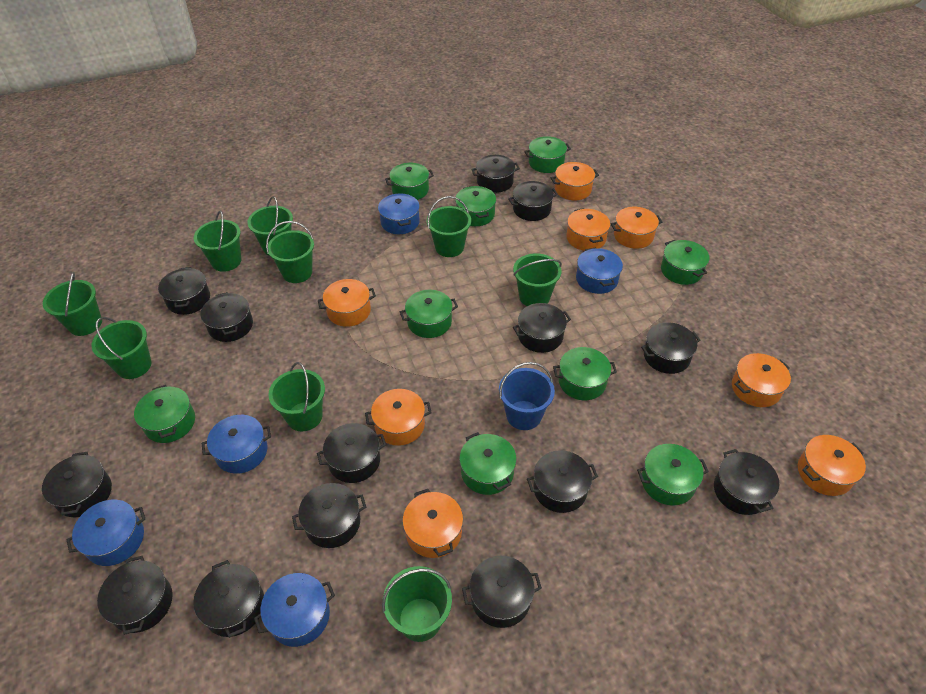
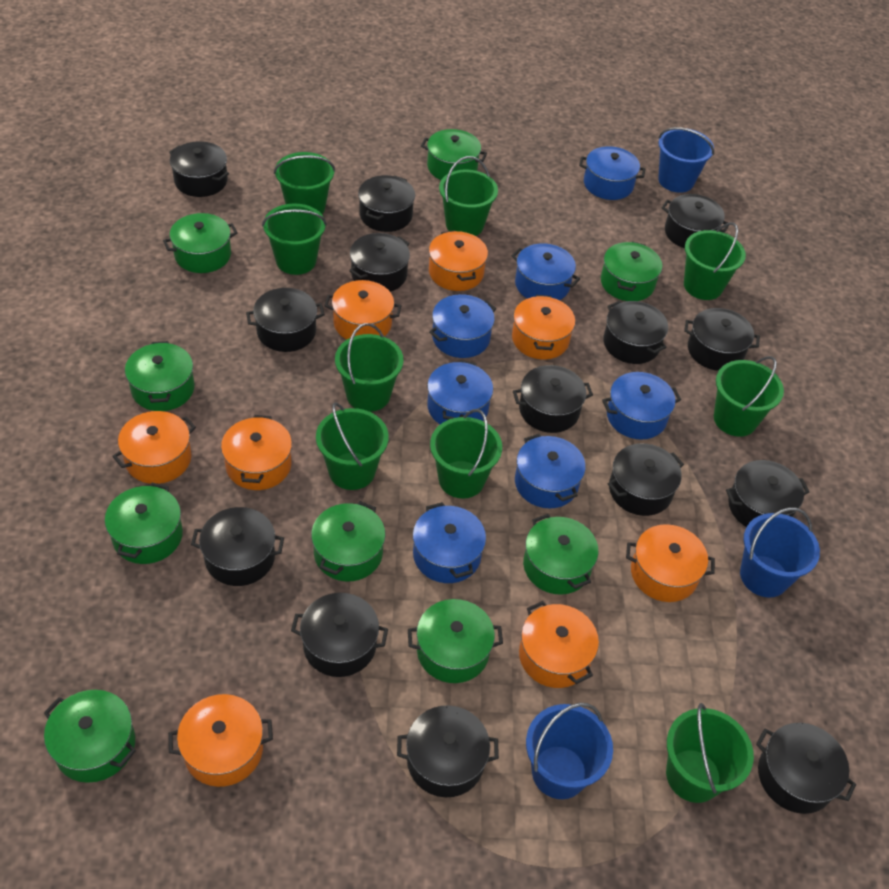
blue bucket: [499,362,555,430] = 1 -> [526,703,613,799] [658,127,714,193] [740,507,820,598] = 3
blue pot: [66,500,145,566] [202,415,271,474] [254,573,335,647] [378,193,420,234] [576,248,623,294] = 5 -> [413,502,486,583] [427,360,493,424] [429,294,496,358] [512,243,580,300] [515,434,586,508] [579,146,645,200] [602,372,681,439] = 7

